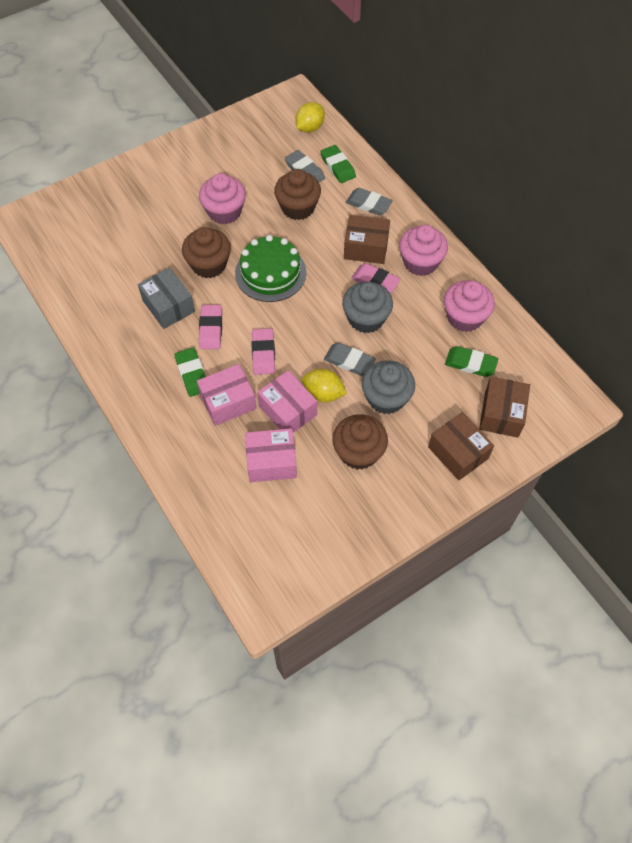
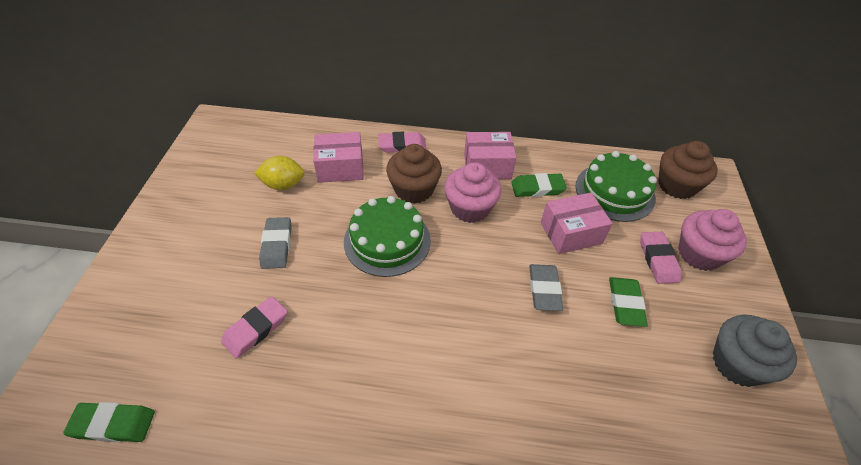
brown box: [344,215,390,264] [428,412,494,480] [479,377,530,438] = 3 -> none = 0
brown cupcake: [182,227,231,278] [274,169,321,220] [332,414,388,470] = 3 -> [386,144,442,204] [658,141,718,199] = 2
green cake: [235,235,306,302] = 1 -> [344,196,431,277] [575,151,657,222] = 2
grey box: [138,267,195,329] = 1 -> none = 0
grey cupcake: [342,282,393,333] [362,360,415,414] = 2 -> [713,315,797,387] = 1
grey eraser: [285,150,325,182] [324,343,376,376] [346,188,393,216] = 3 -> [259,217,292,269] [529,264,563,311] = 2
pink cupcake: [199,173,246,224] [399,225,448,276] [444,280,495,332] = 3 -> [444,162,502,223] [678,209,747,271] = 2
yellow lemon: [295,102,325,133] [302,369,347,402] = 2 -> [254,156,305,190] = 1

